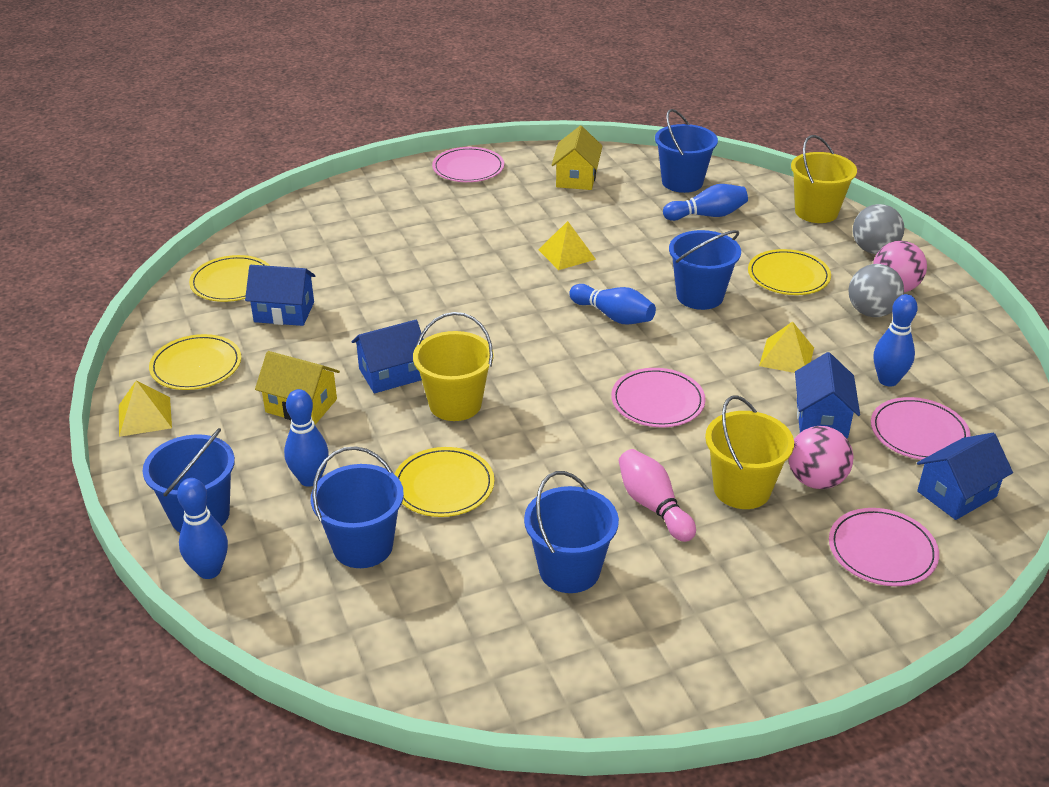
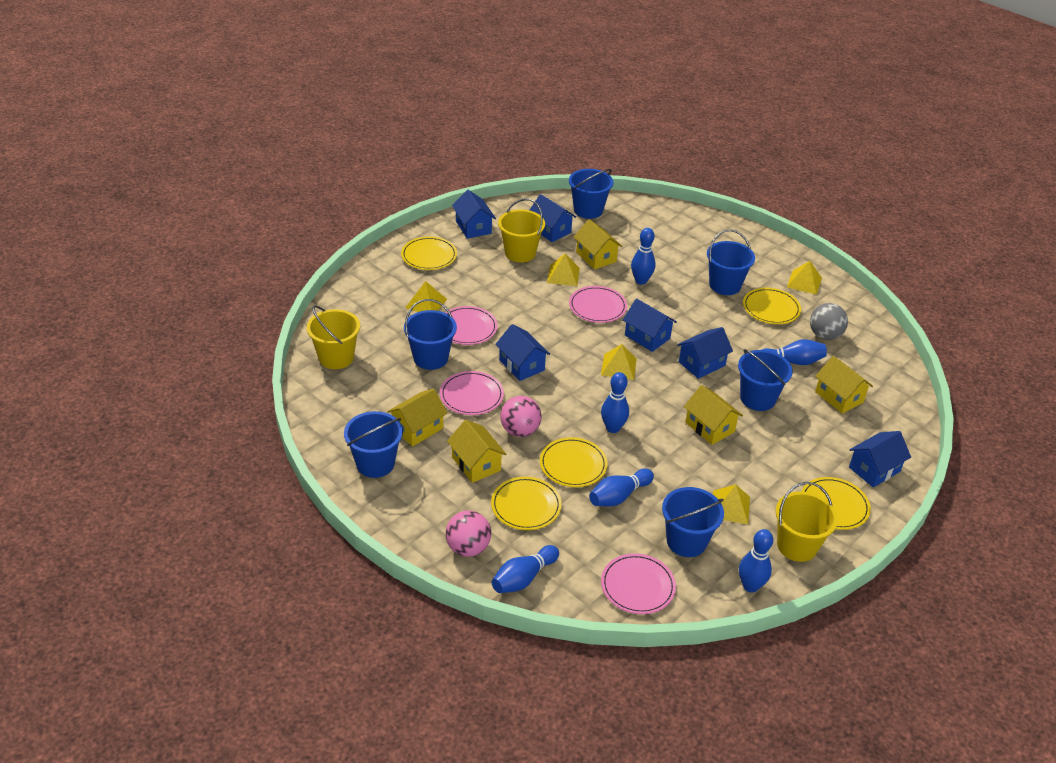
blue bowling pin: [177,478,228,579] [284,389,329,487] [569,284,656,324] [663,184,748,221] [874,294,918,387] = 5 -> [492,545,559,593] [589,469,654,506] [601,372,629,433] [631,228,656,285] [739,529,773,592] [762,339,827,365] = 6
blue bucket: [142,428,235,532] [311,446,404,568] [524,471,619,593] [655,109,718,193] [669,230,741,310] = 5 -> [344,411,403,478] [404,299,457,370] [569,169,613,219] [662,487,724,557] [707,229,755,295] [738,349,793,411] = 6
blue house: [245,265,315,326] [352,320,424,393] [795,352,860,438] [917,433,1013,520] = 4 -> [452,190,496,239] [495,324,550,381] [529,194,576,242] [623,298,677,352] [677,327,733,379] [849,431,911,487] = 6
grey ball: [849,264,904,317] [853,204,904,254] = 2 -> [810,303,848,340] = 1
pink bowling pin: [619,449,696,542] = 1 -> none = 0
yellow house: [255,351,340,425] [552,126,603,190] = 2 -> [387,388,447,446] [447,420,506,483] [574,219,622,270] [684,385,743,445] [815,356,873,414] = 5
yellow plate: [149,334,241,390] [189,255,270,302] [395,447,494,517] [748,249,831,295] = 4 -> [401,236,457,270] [491,477,562,530] [540,437,607,487] [743,288,801,324] [801,477,871,530] = 5
yellow pyramid: [119,381,172,437] [538,221,596,270] [759,322,814,373] = 3 -> [405,281,447,312] [547,254,580,286] [601,344,637,380] [713,484,750,524] [787,261,822,295] = 5

